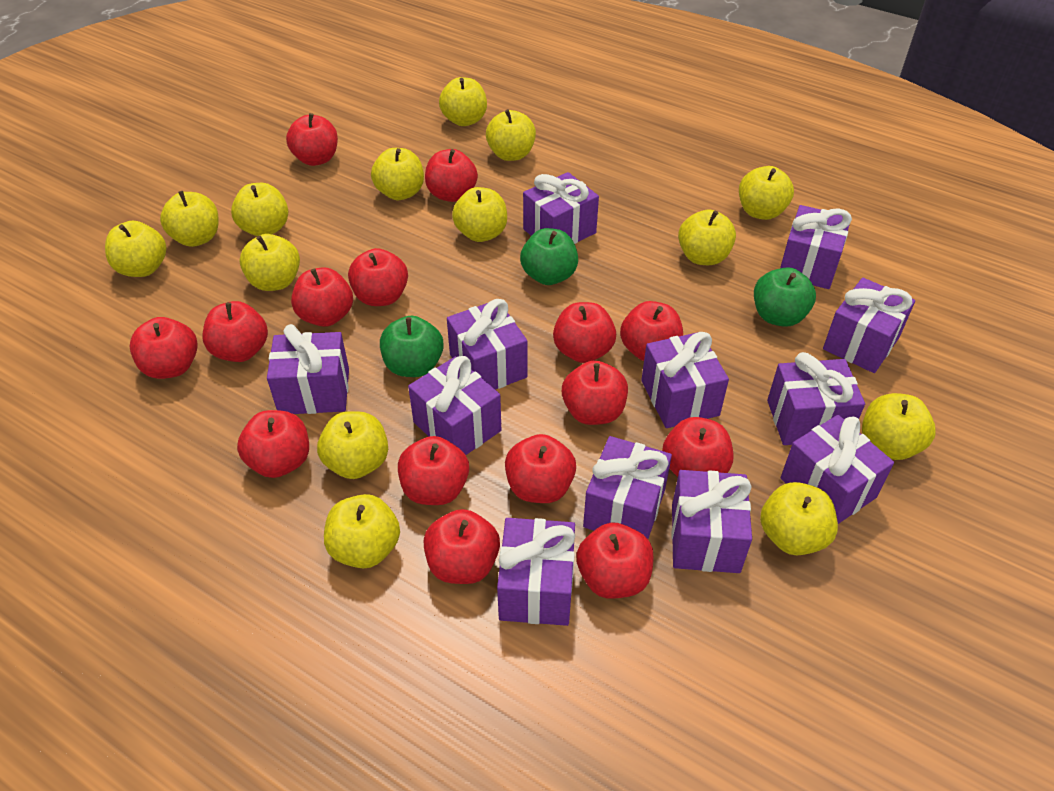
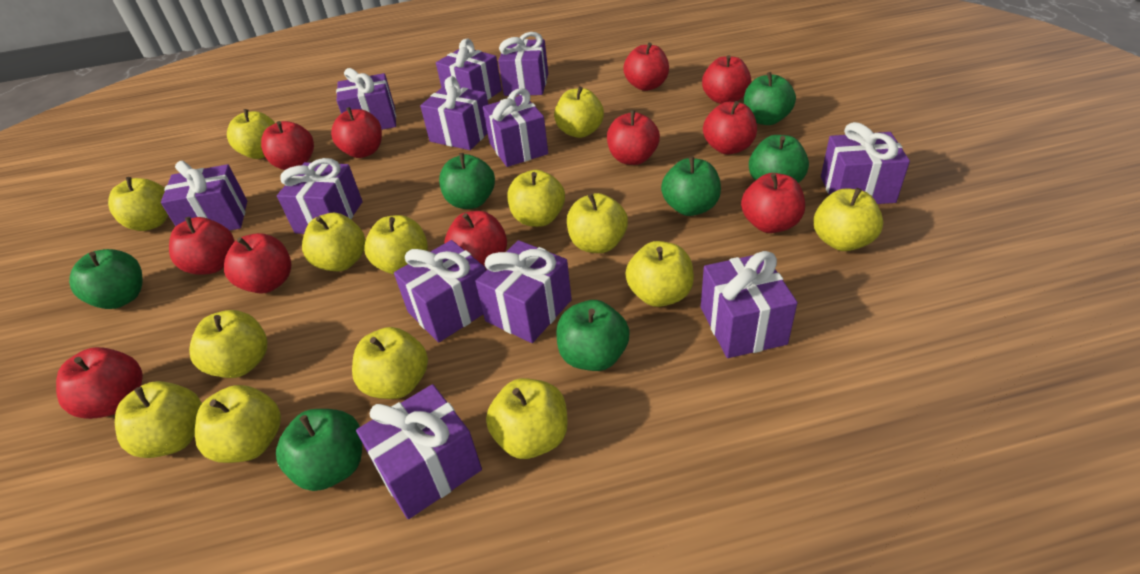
green apple: [380,316,444,377] [520,228,578,285] [754,267,816,327] = 3 -> [69,249,143,309] [276,409,362,491] [439,153,495,209] [556,300,630,371] [661,156,721,216] [744,72,796,125] [749,135,809,183] = 7
red apple: [130,317,198,379] [202,301,268,362] [237,410,309,478] [286,113,338,166] [291,267,353,327] [348,248,408,306] [398,436,469,505] [424,509,500,584] [425,149,478,202] [505,434,576,503] [553,302,616,363] [562,360,628,425] [576,522,654,599] [620,301,683,361] [662,417,733,477] = 15 -> [56,347,143,419] [169,217,235,275] [224,233,291,294] [261,121,314,170] [331,107,382,158] [444,211,507,269] [607,110,660,165] [623,43,669,91] [702,55,751,104] [703,101,757,154] [741,173,805,233] = 11

